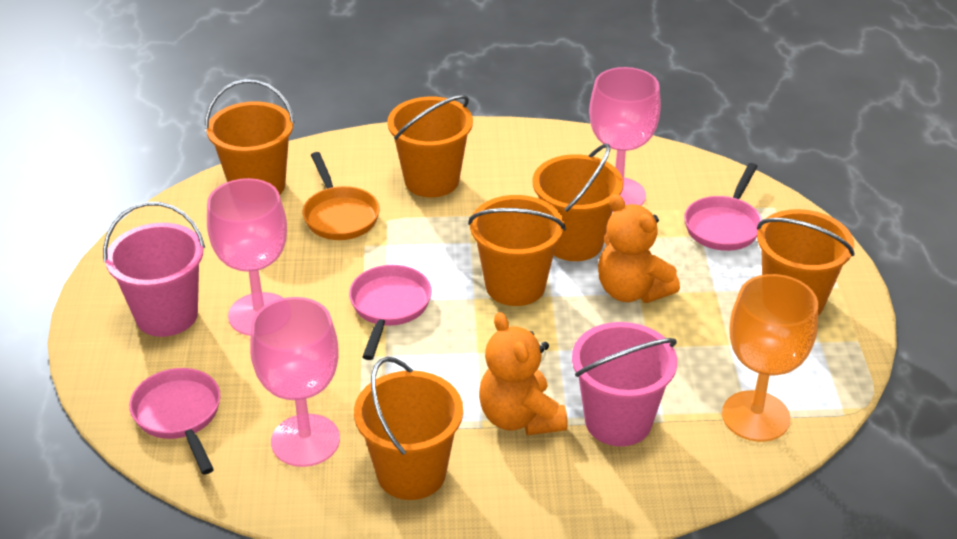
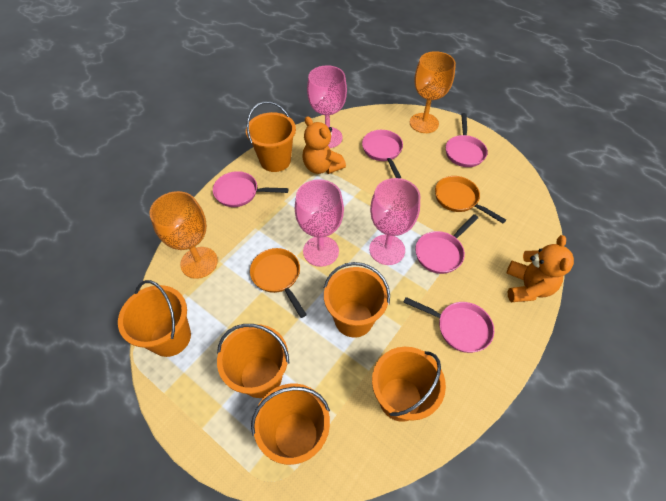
orange goblet: [722,274,818,442] = 1 -> [150,191,218,279] [410,51,456,133] = 2
orange pan: [303,152,380,240] = 1 -> [250,248,307,318] [435,176,506,223] = 2
pink bucket: [103,202,205,337] [572,322,677,446] = 2 -> none = 0
pink pan: [129,368,221,475] [349,265,432,360] [684,163,762,251] = 3 -> [213,171,289,207] [362,130,403,178] [403,297,494,353] [415,214,478,274] [446,113,488,167] = 5

